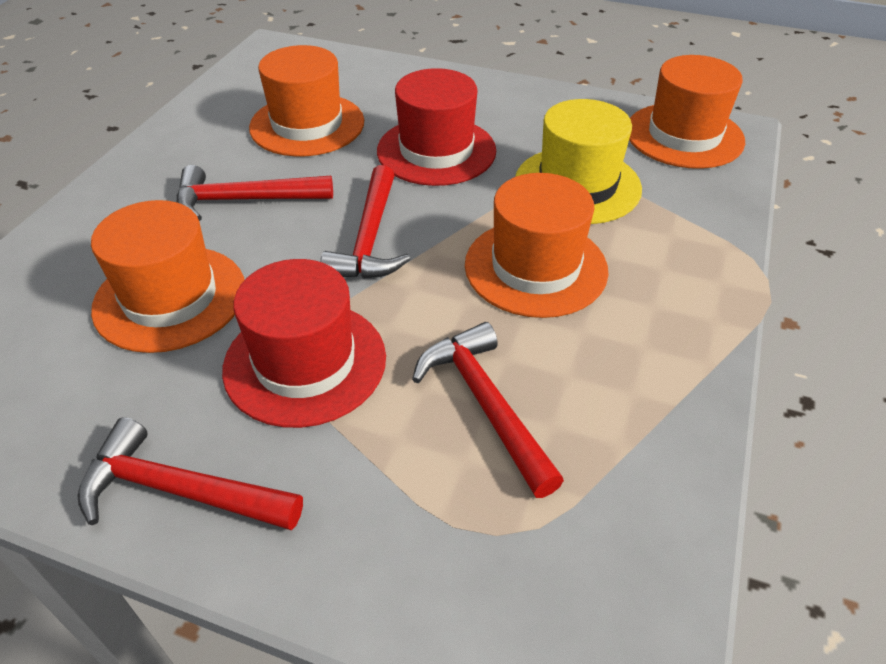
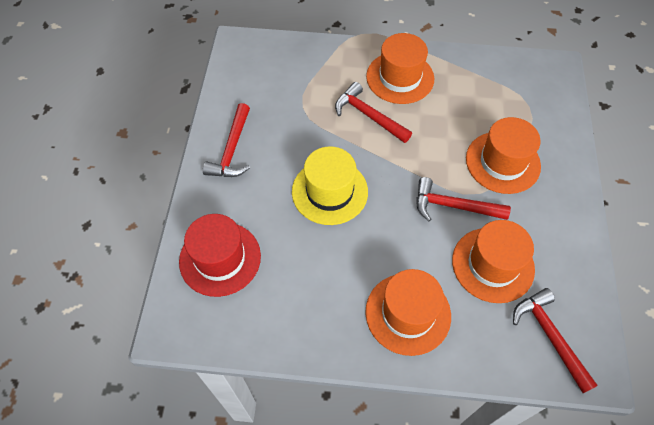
red hat: [222,259,386,428] [377,68,496,186] = 2 -> [179,214,261,297] = 1

